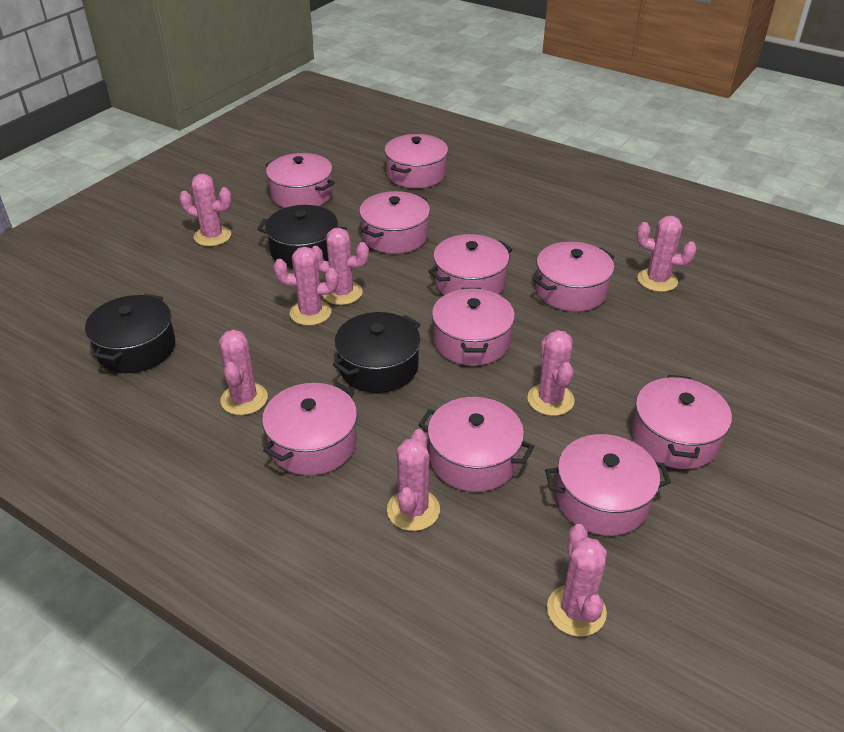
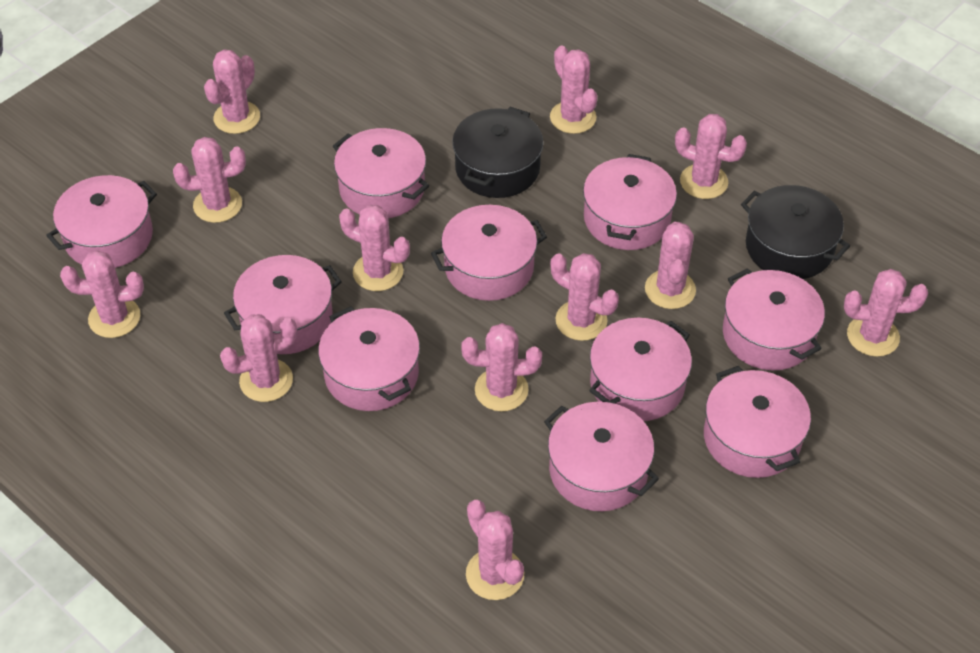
black pot: [85,294,175,373] [258,205,347,268] [333,312,421,393] = 3 -> [452,107,543,198] [741,185,850,279] = 2
pink cactus: [179,174,232,246] [219,330,268,415] [274,247,338,326] [312,228,369,305] [387,429,440,531] [527,330,575,416] [547,524,607,637] [637,216,697,292] = 8 -> [60,250,144,338] [173,137,246,223] [204,49,260,134] [220,314,297,402] [339,205,410,291] [461,323,542,412] [466,500,524,600] [550,46,597,134] [551,253,619,341] [645,222,696,309] [675,114,747,199] [844,269,928,357] = 12

